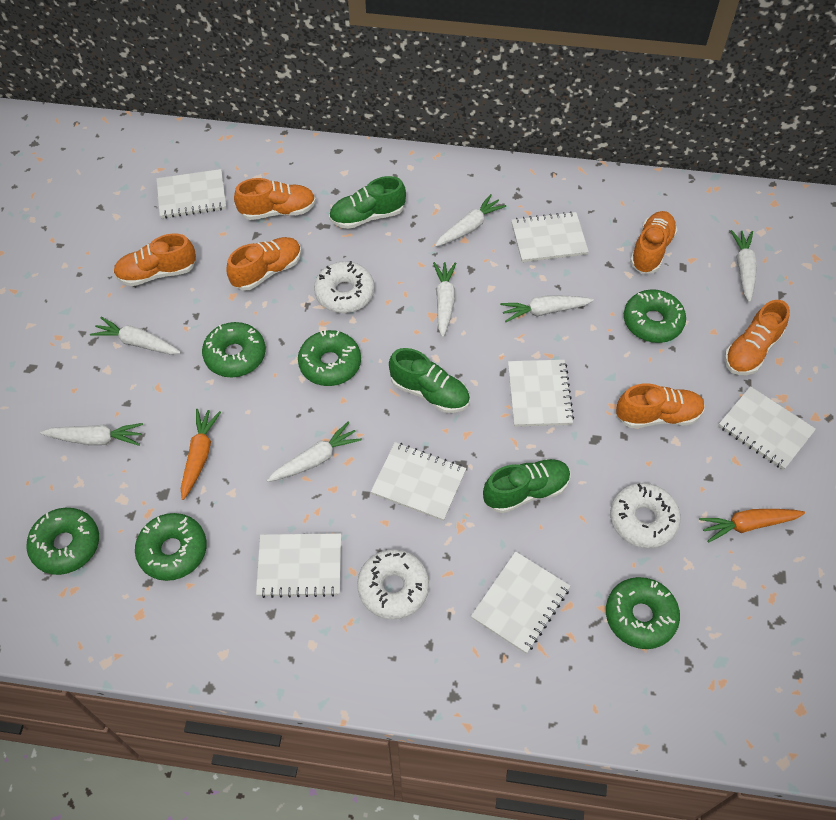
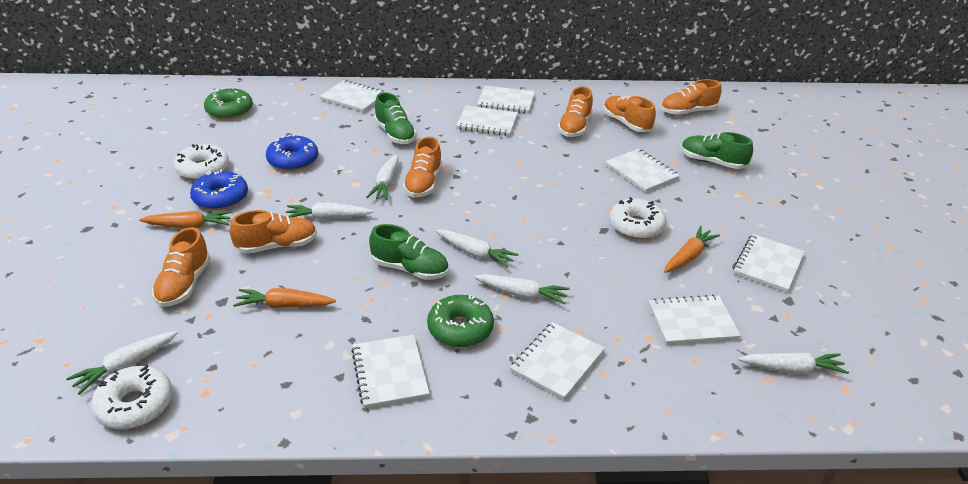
blue donut: none = 0 -> [190,169,248,210] [266,134,318,171] = 2
green donut: [26,508,99,575] [135,513,207,581] [202,322,266,377] [298,330,361,386] [606,577,680,649] [624,289,686,343] = 6 -> [204,87,253,119] [427,295,494,347] = 2
orange carrot: [181,409,221,500] [699,509,805,543] = 2 -> [139,211,232,229] [233,288,336,308] [664,226,720,273] = 3
white carrot: [40,423,143,446] [90,317,181,354] [267,422,362,482] [433,262,456,337] [435,194,506,247] [500,295,594,322] [730,230,757,302] = 7 -> [66,331,178,395] [286,203,373,220] [366,154,399,200] [435,230,518,268] [474,274,570,305] [738,352,849,374] = 6
white notebook: [157,169,226,219] [256,533,341,598] [371,442,466,521] [471,551,570,654] [508,360,574,427] [511,211,589,262] [719,386,816,470] = 7 -> [320,80,384,112] [351,335,430,408] [456,105,518,136] [477,86,535,113] [510,322,605,400] [605,149,680,193] [649,295,741,345] [733,234,805,292] = 8

